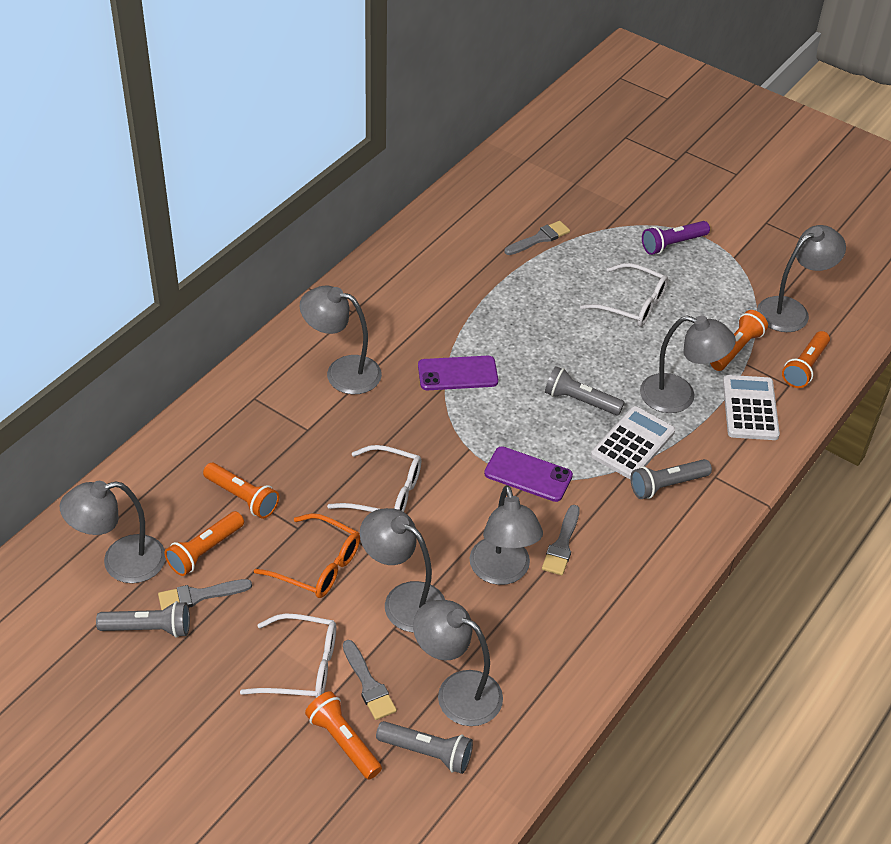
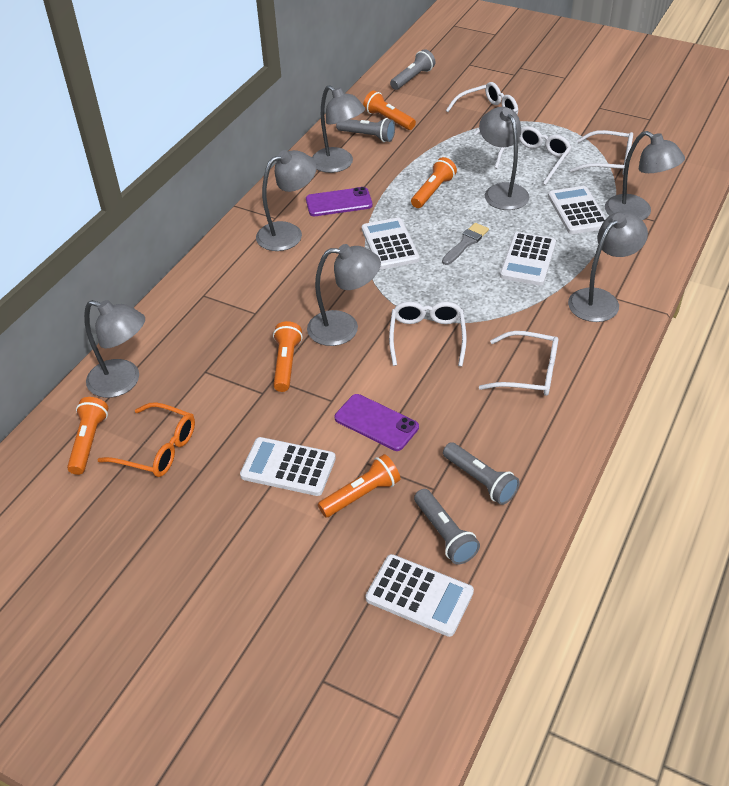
grey brush: [158,579,252,610] [343,640,397,720] [504,221,570,255] [542,505,580,575] = 4 -> [442,223,489,265] = 1
purple flashlight: [642,221,710,255] = 1 -> none = 0
white calculator: [591,406,675,479] [723,375,780,440] = 2 -> [240,437,336,496] [362,217,420,269] [366,554,474,637] [500,232,556,286] [548,186,606,234] = 5
white glasses: [240,614,336,698] [327,445,421,512] [580,263,668,326] = 3 -> [389,302,467,366] [446,82,518,136] [479,331,558,396] [494,126,572,185] [570,130,633,175] = 5

